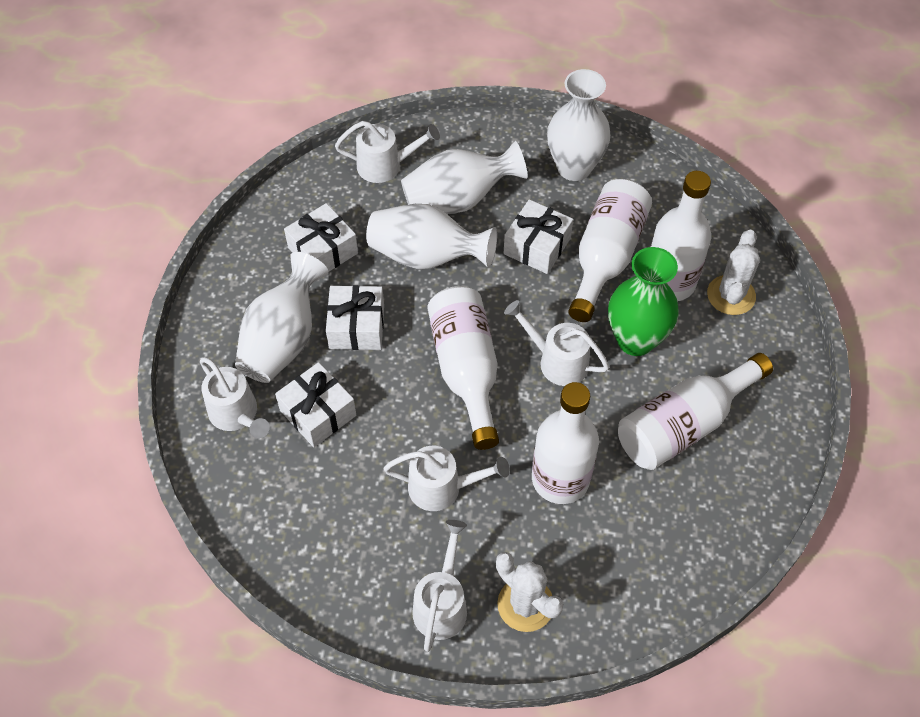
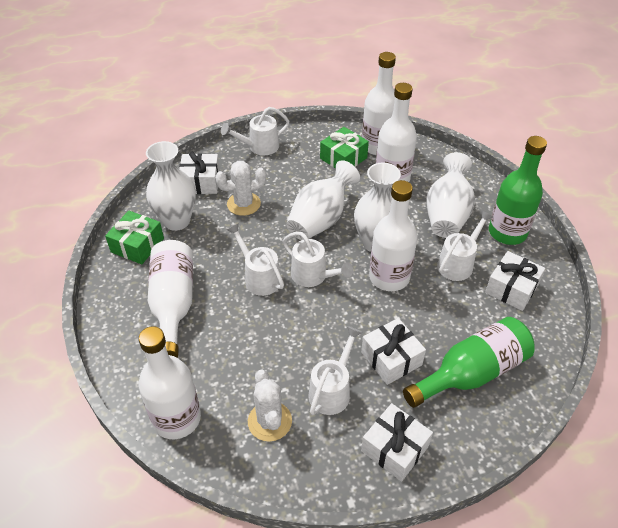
green bottle: none = 0 -> [403,317,535,408] [489,136,547,245] = 2
green gift: none = 0 -> [105,211,164,264] [320,127,369,169] = 2
green vase: [608,247,679,356] = 1 -> none = 0

